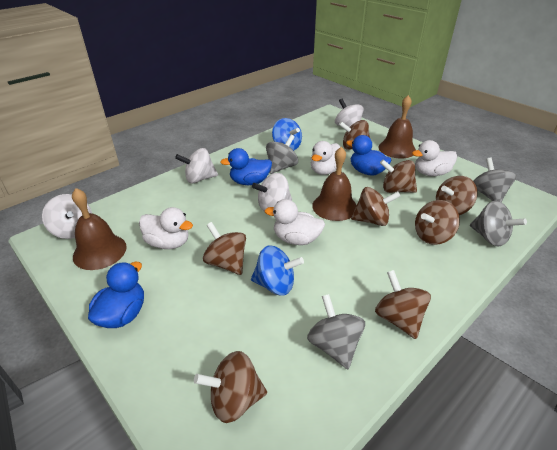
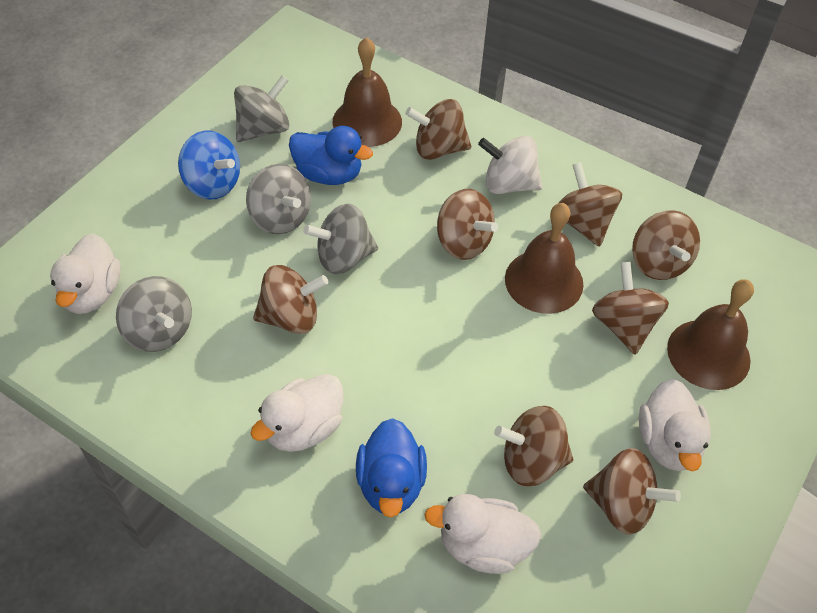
blue duck: [88,262,144,328] [220,148,272,185] [346,135,392,176] = 3 -> [289,126,373,185] [356,418,427,518] = 2
blue spinning top: [251,246,304,296] [272,118,302,151] = 2 -> [178,131,240,200] = 1
white spinning top: [42,194,92,239] [175,148,218,183] [252,173,292,212] [335,99,364,127] = 4 -> [478,136,542,194] = 1

